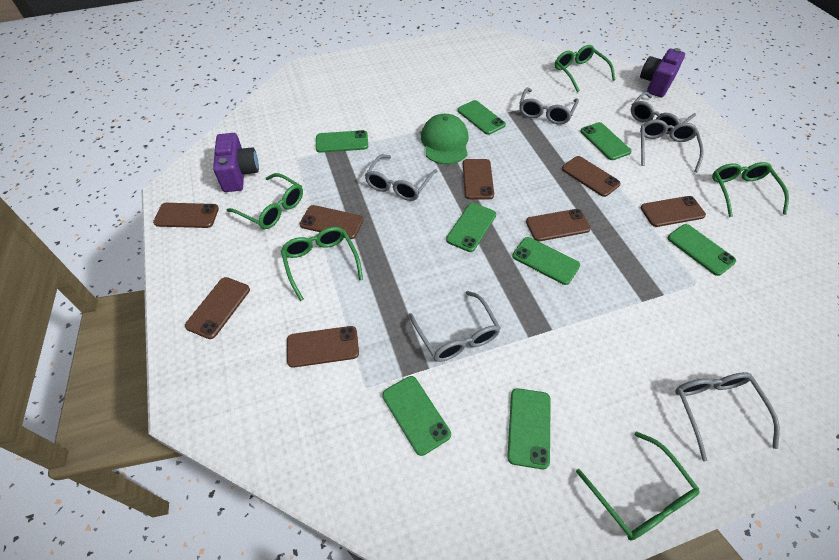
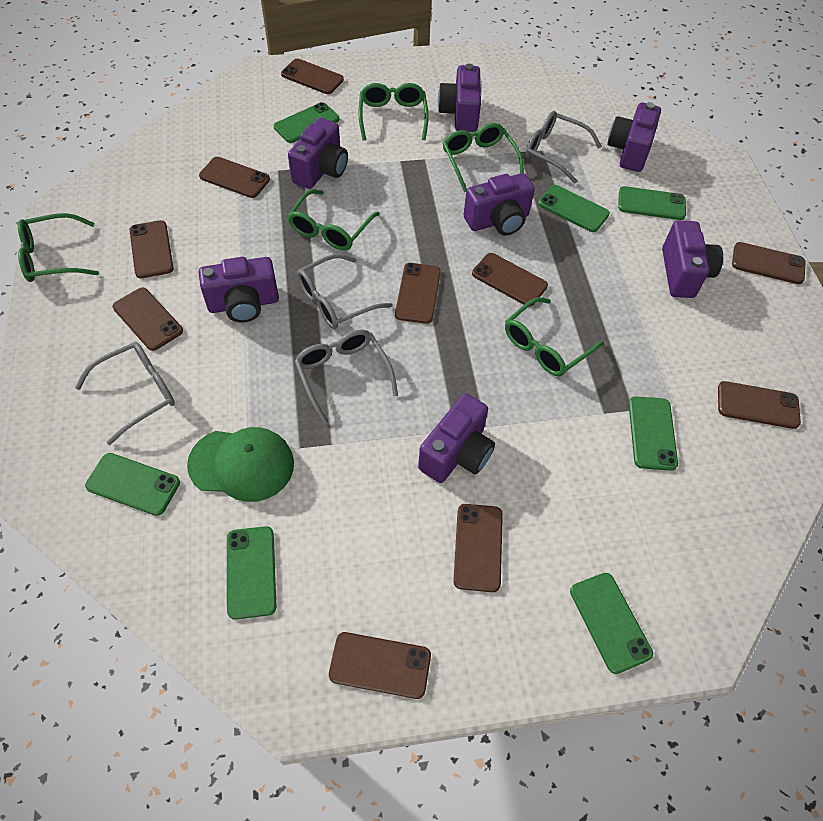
brown phone: [153,203,219,228] [185,277,250,339] [287,326,359,368] [300,205,363,239] [463,159,494,199] [526,209,591,241] [562,156,621,197] [641,196,706,227] = 8 -> [112,288,183,351] [130,220,174,278] [199,157,270,198] [281,59,344,94] [329,632,431,699] [395,263,441,324] [453,504,503,592] [472,253,548,307] [718,381,801,429] [732,242,805,284] = 10
green phone: [316,130,368,153] [382,376,451,456] [446,203,496,252] [458,100,506,135] [507,388,551,469] [512,237,580,285] [581,122,631,160] [668,224,736,276] = 8 -> [85,453,180,516] [227,526,276,619] [274,102,339,143] [538,185,610,232] [570,573,653,674] [618,186,686,220] [629,396,678,471] = 7
grey glasses: [365,154,437,201] [409,291,501,362] [519,87,579,125] [631,92,696,134] [640,120,704,172] [675,372,780,461] = 6 -> [75,342,175,445] [294,330,398,424] [297,254,393,329] [525,111,602,183] = 4
purple camera: [213,133,259,192] [640,48,685,97] = 2 -> [199,257,279,323] [288,118,348,189] [418,393,495,483] [438,64,481,132] [464,173,535,235] [607,102,661,172] [662,220,723,298] = 7

